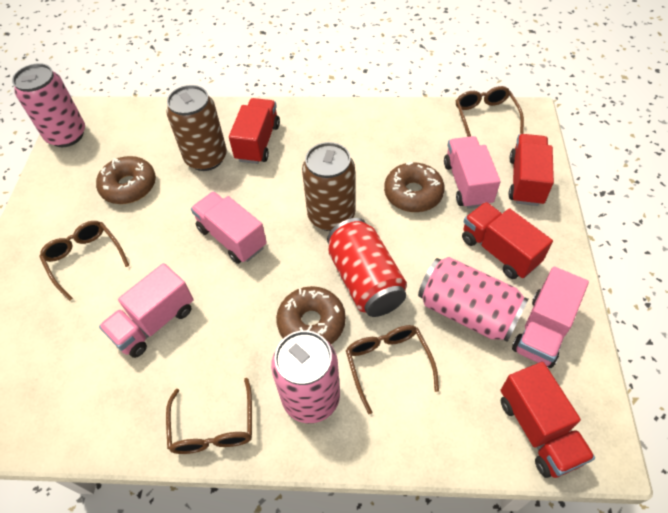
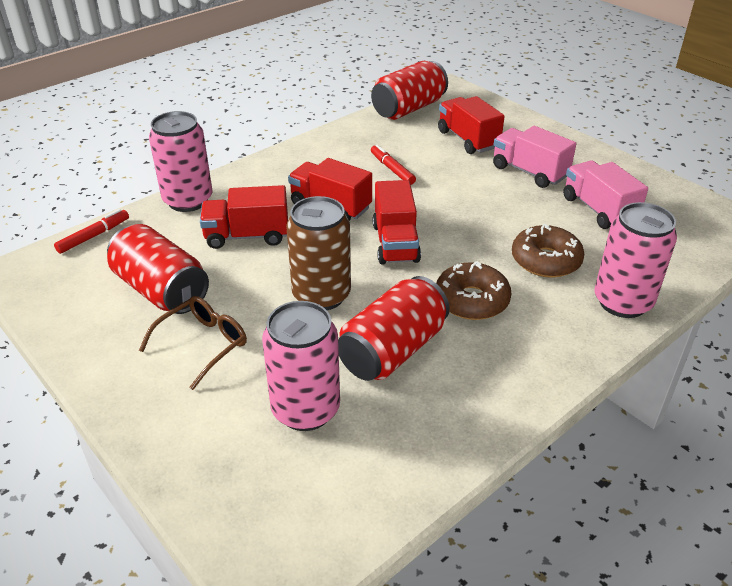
brown can: [166,85,227,171] [302,142,355,231] = 2 -> [286,196,351,310] = 1
brown donut: [96,156,156,204] [276,286,346,344] [384,162,445,212] = 3 -> [436,261,511,320] [512,223,584,278] = 2
brown glasses: [39,221,129,301] [166,378,252,454] [346,325,439,414] [456,86,524,137] = 4 -> [139,296,247,390] = 1
pink truck: [99,263,193,358] [191,191,267,264] [444,136,500,209] [512,267,589,368] = 4 -> [493,126,576,188] [563,160,648,229] = 2
red can: [327,218,407,317] = 1 -> [107,224,209,314] [338,276,450,381] [371,61,448,120] = 3
red marker: none = 0 -> [54,209,129,254] [371,144,416,185] = 2

